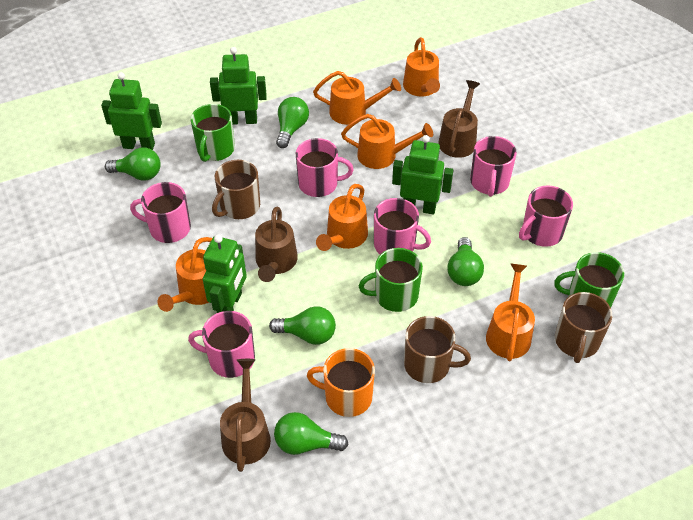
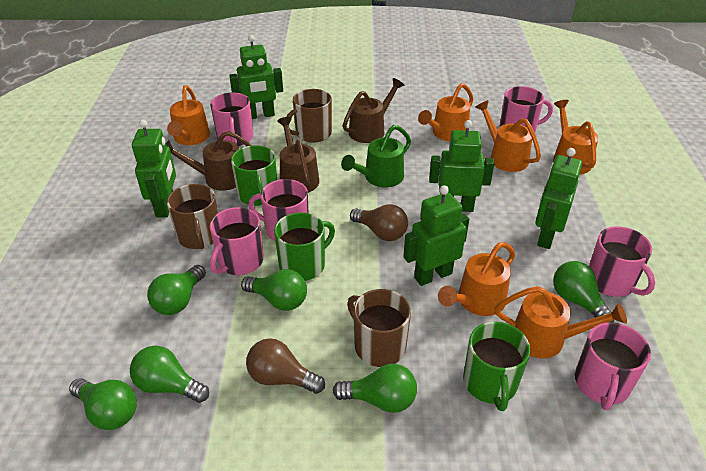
brown light bulb: none = 0 -> [246,338,325,394] [350,204,408,241] = 2
green light bulb: [105,148,161,181] [269,306,336,345] [274,412,349,455] [276,97,309,148] [447,237,484,286] = 5 -> [69,378,137,430] [130,346,209,403] [147,265,206,315] [241,269,307,311] [333,364,417,413] [553,261,614,322] = 6
green robot: [101,72,162,150] [203,235,247,313] [210,47,267,124] [392,135,453,214] = 4 -> [132,119,176,218] [229,35,283,119] [403,185,469,286] [429,120,495,212] [535,148,582,249] = 5
green watering can: none = 0 -> [341,125,411,187] = 1
orange mug: [307,348,375,417] = 1 -> none = 0

